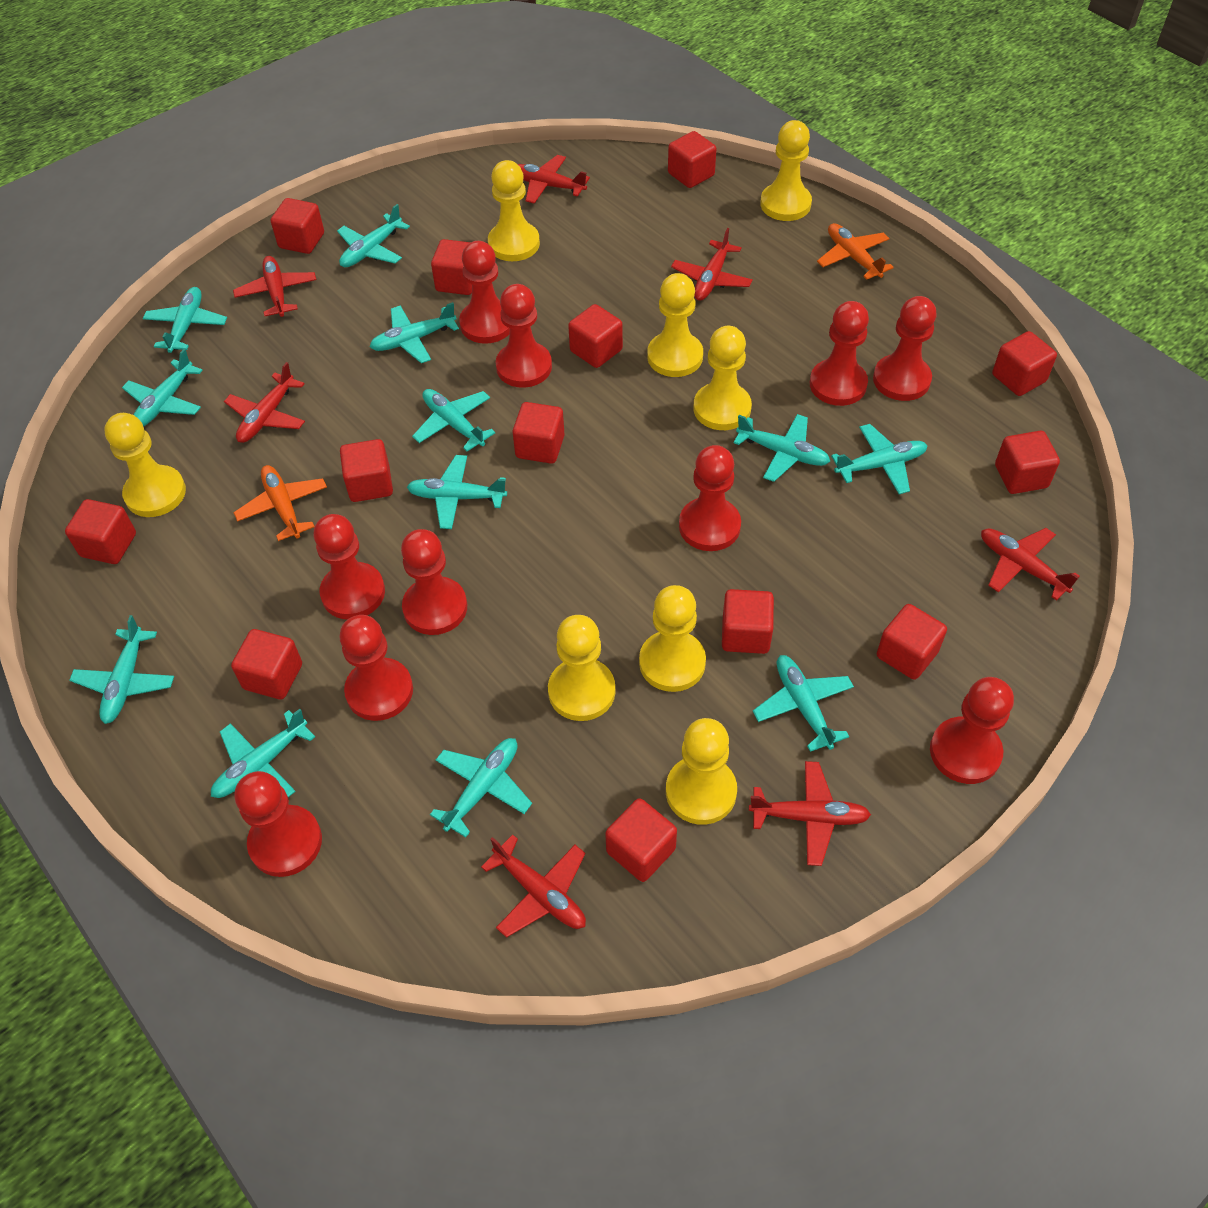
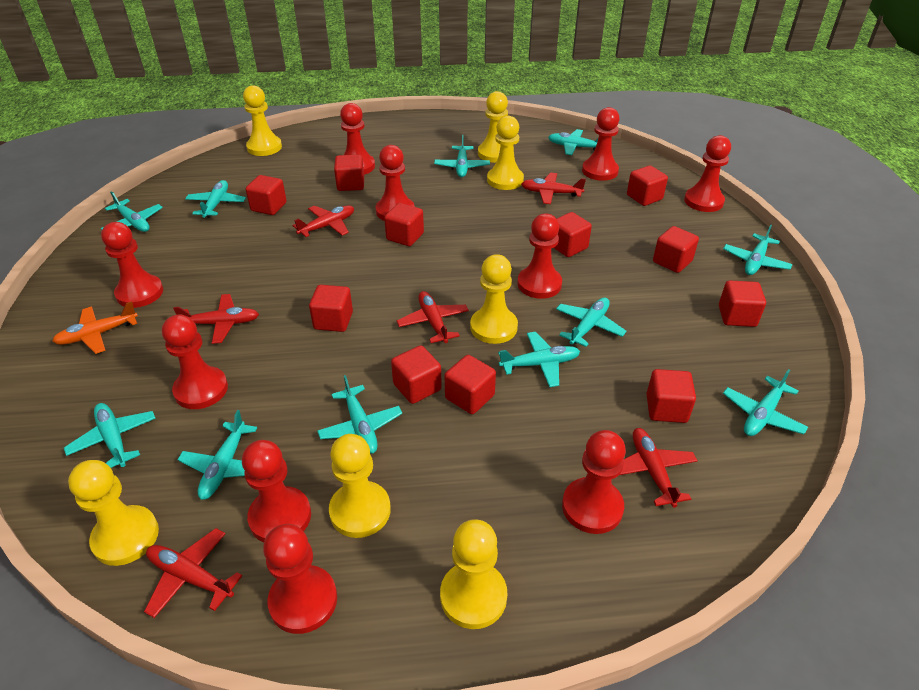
orange plane: [233,465,327,541] [817,223,894,280] = 2 -> [52,301,138,354] = 1
red cube: [65,499,136,564] [231,629,302,699] [271,198,324,254] [340,439,393,502] [431,239,472,295] [513,402,565,464] [568,304,623,368] [605,798,677,882] [668,131,716,188] [722,589,774,654] [877,604,947,680] [992,331,1057,396] [995,431,1060,494] = 13 -> [246,175,287,215] [309,285,353,332] [334,155,364,191] [384,203,424,246] [391,345,442,404] [445,355,496,414] [554,212,592,257] [627,165,668,206] [646,369,696,423] [653,226,699,273] [719,280,766,327] = 11
red plane: [224,362,305,443] [233,256,317,317] [481,835,586,938] [518,155,590,204] [671,228,753,301] [749,761,871,866] [981,528,1080,601] = 7 -> [144,528,242,618] [173,294,259,344] [292,205,354,237] [397,291,469,343] [521,173,586,204] [620,428,698,508] = 6
turquoise plane: [69,615,174,724] [122,349,203,427] [143,287,227,353] [211,709,315,798] [337,204,410,267] [370,302,459,363] [407,455,507,529] [412,389,495,451] [430,738,532,838] [733,414,830,482] [753,655,854,752] [831,424,927,494] = 12 -> [64,403,156,468] [101,191,163,232] [178,410,257,500] [185,180,246,218] [317,375,402,454] [434,135,490,177] [498,332,580,387] [548,129,598,155] [556,297,626,347] [723,225,793,275] [723,369,808,436] = 11
yellow pawn: [104,413,186,517] [488,160,540,261] [548,615,615,721] [639,585,706,692] [647,273,703,377] [666,718,737,825] [694,326,752,430] [760,120,812,221] = 8 -> [68,460,159,566] [243,85,282,156] [329,434,391,538] [440,519,508,629] [470,254,518,344] [478,91,508,163] [487,116,524,190] = 7

